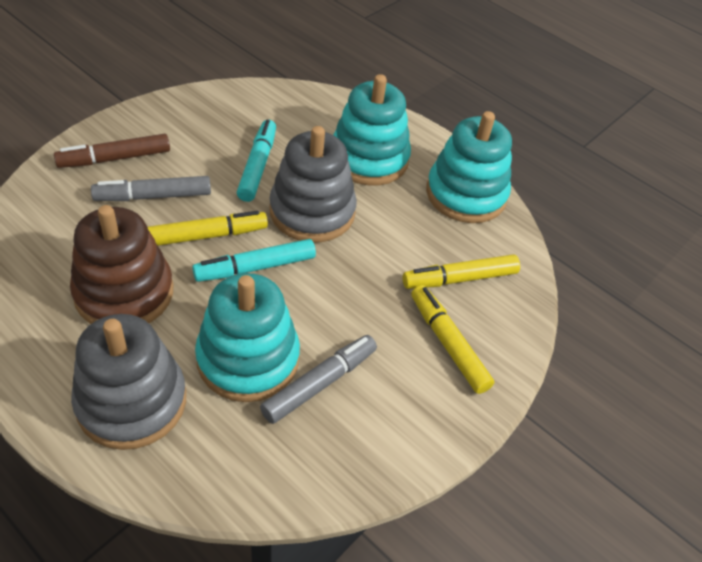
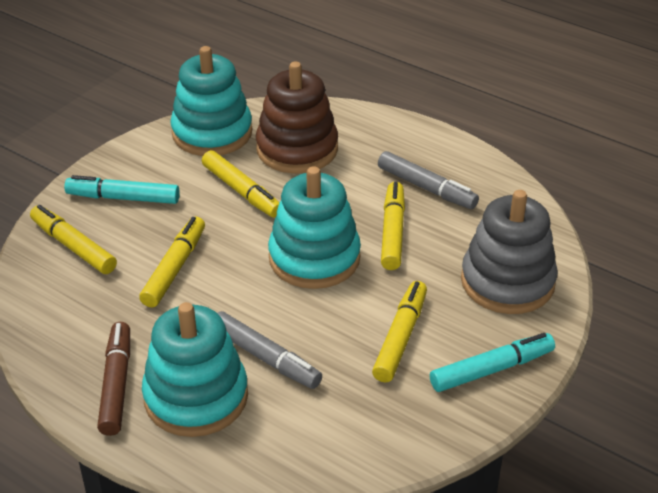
grey stacking toy: [71,314,186,450] [269,126,357,242] = 2 -> [461,190,558,314] = 1
yellow marker: [148,211,268,246] [403,254,520,289] [411,285,494,394] = 3 -> [30,205,117,274] [139,217,205,308] [202,150,280,218] [372,281,427,382] [381,182,405,270] = 5

